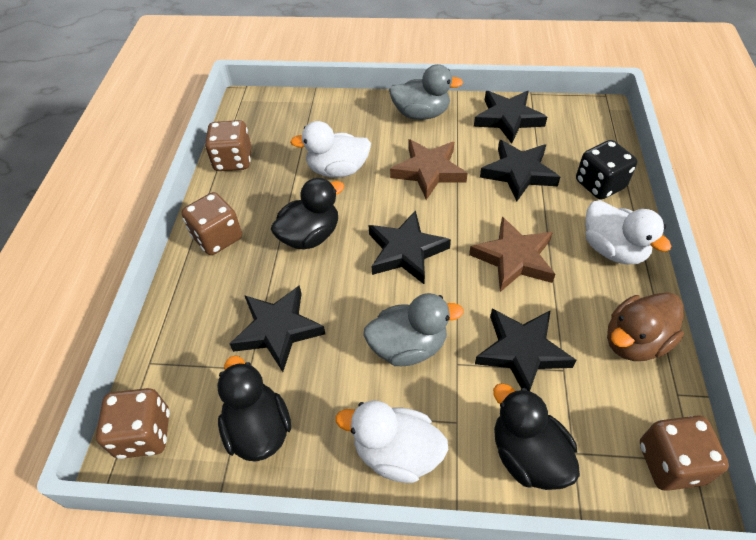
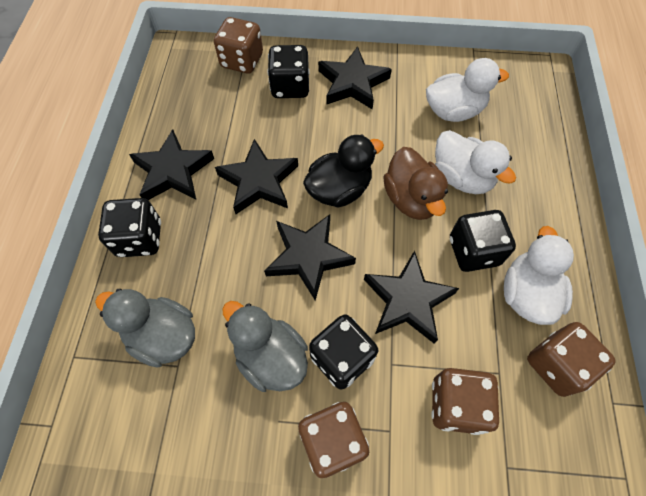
black dice: [576,140,637,200] = 1 -> [98,198,161,257] [267,45,309,98] [309,314,378,389] [450,210,516,272] = 4
black duck: [217,356,291,462] [271,178,344,249] [493,383,580,490] = 3 -> [303,134,384,208] = 1
brown star: [390,139,468,200] [469,217,556,292] = 2 -> none = 0

